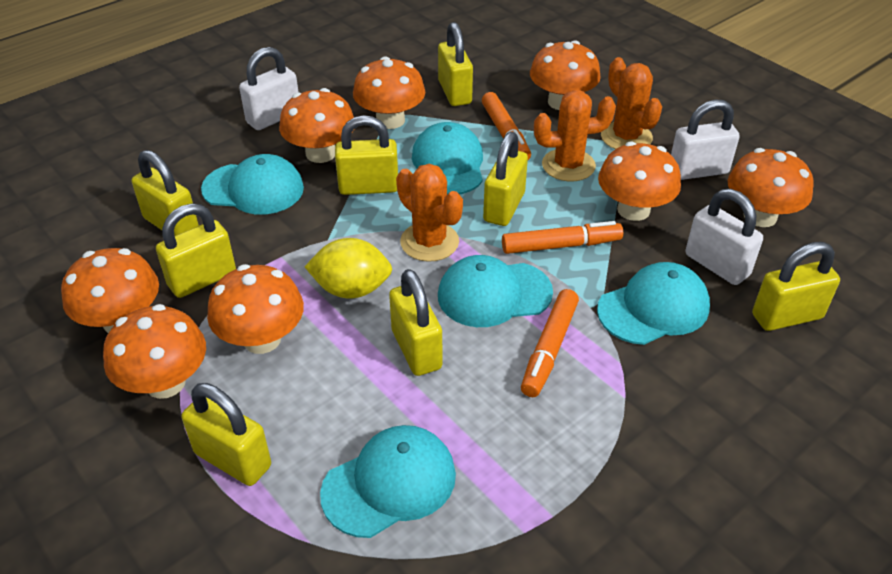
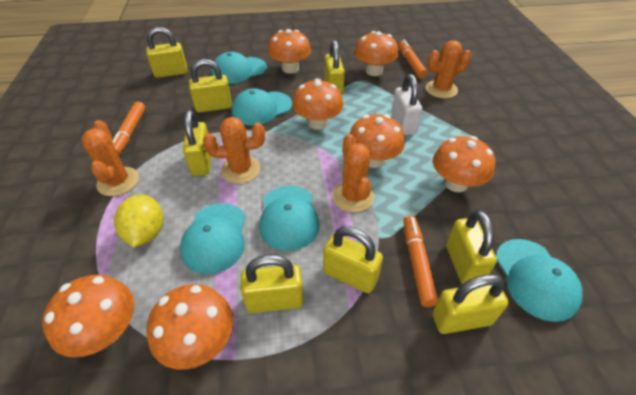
orange cactus: [396,164,463,262] [534,90,616,181] [601,57,662,149] = 3 -> [81,120,139,196] [203,117,265,184] [332,134,374,213] [426,40,471,99] = 4
orange mushroom: [61,248,159,333] [103,304,206,399] [207,264,304,354] [279,88,354,163] [353,56,425,129] [530,40,601,110] [598,141,681,221] [728,148,814,227] = 8 -> [42,275,134,357] [146,284,233,370] [268,29,311,74] [292,78,343,130] [350,114,405,168] [354,31,398,76] [433,136,496,192] = 7
white padlock: [239,47,299,130] [671,100,740,180] [686,189,763,285] = 3 -> [391,74,422,135] = 1

